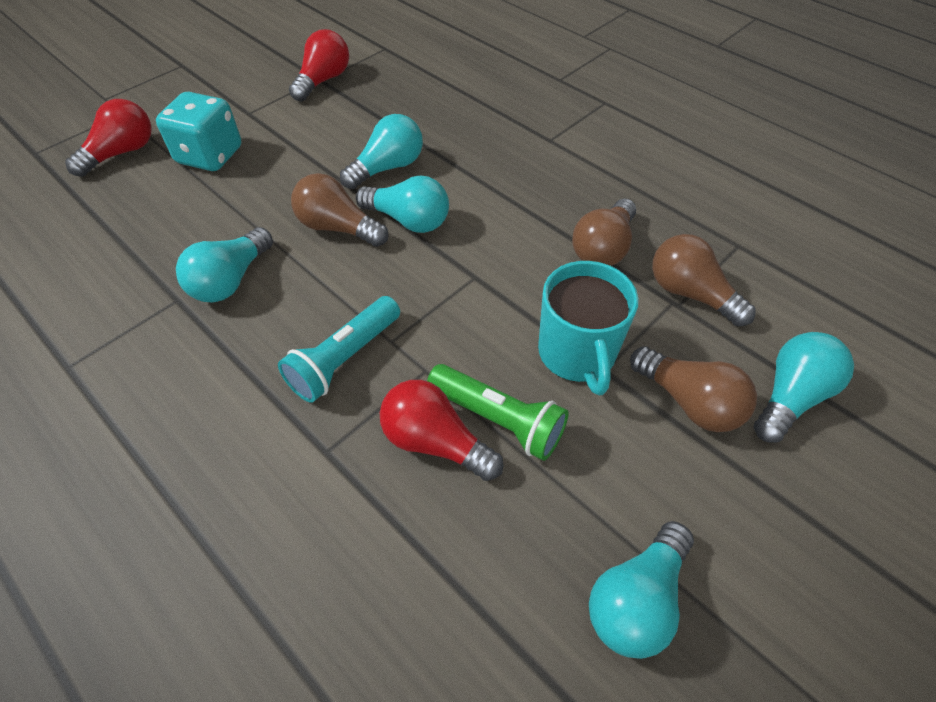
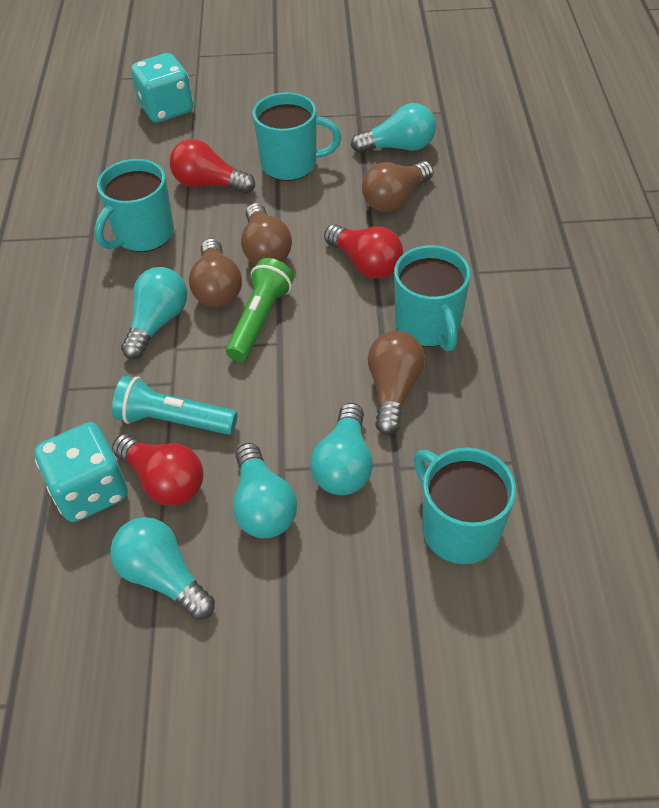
turquoise dice: [156,92,241,171] = 1 -> [35,422,128,522] [131,53,193,123] = 2
turquoise mug: [538,261,638,396] = 1 -> [94,159,174,252] [253,92,341,181] [394,245,471,351] [414,447,516,564] = 4

